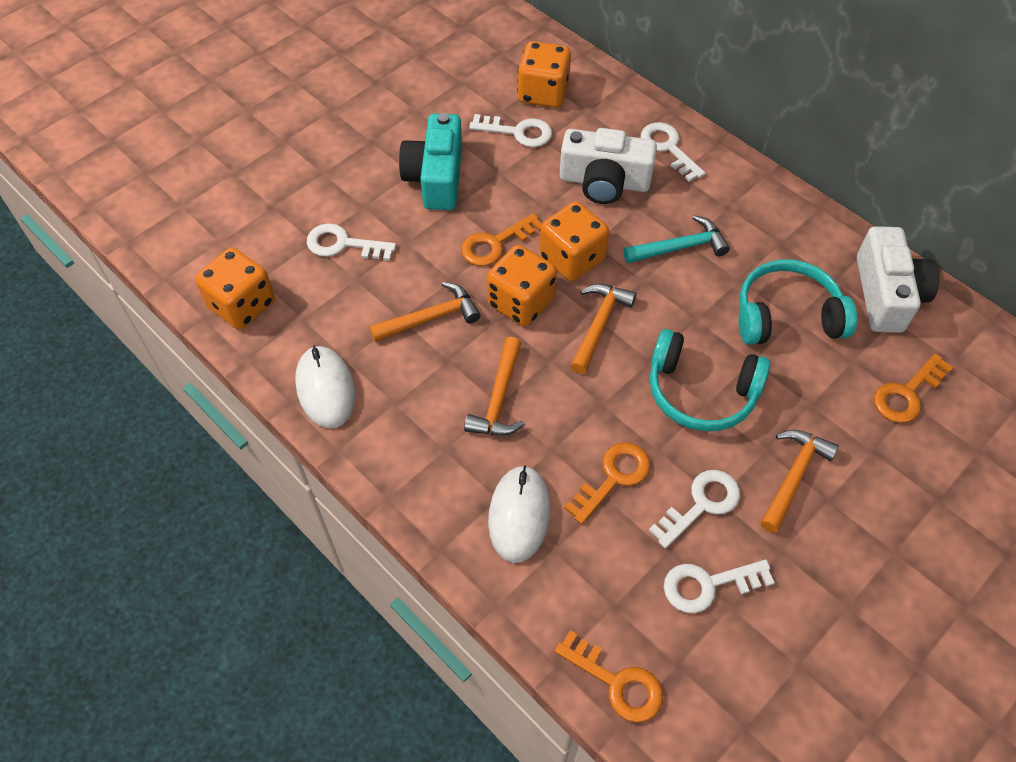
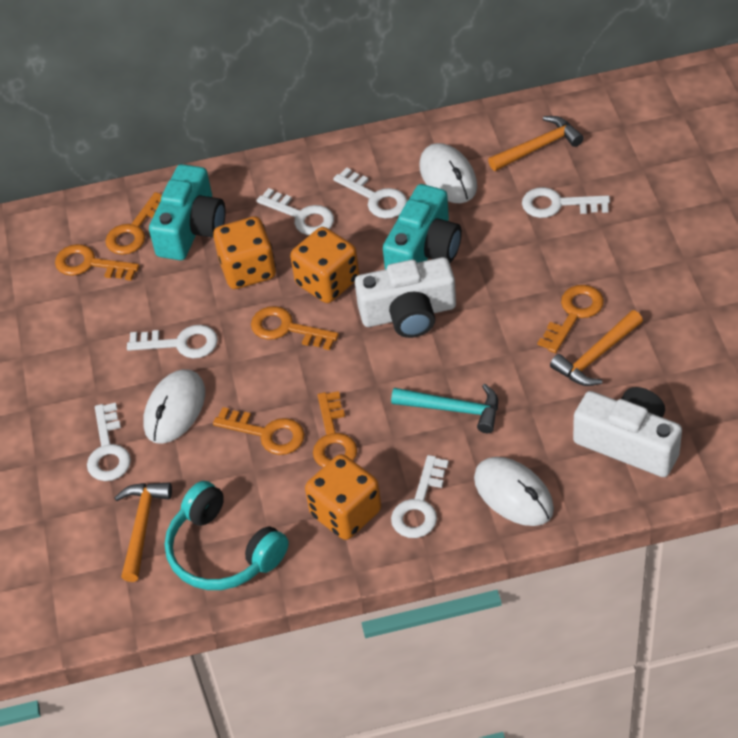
orange dice: [195,248,275,329] [487,245,557,326] [517,41,571,108] [540,202,609,281] = 4 -> [213,216,276,289] [290,227,359,303] [305,454,381,540] = 3
orange hammer: [370,282,481,342] [464,337,525,436] [570,284,636,374] [761,430,839,533] = 4 -> [115,482,172,582] [488,116,584,171] [550,310,643,386] = 3
orange key: [461,213,542,266] [555,630,663,723] [564,442,650,524] [874,353,953,423] = 4 -> [55,244,139,281] [105,192,162,255] [213,407,305,455] [251,306,339,350] [313,391,357,467] [538,285,604,353] = 6
turquoise camera: [399,113,462,210] = 1 -> [149,164,226,260] [383,184,462,269] = 2
turquoise headphones: [650,329,771,431] [739,259,857,345] = 2 -> [165,481,289,590] = 1
white key: [307,223,396,261] [469,114,552,147] [641,122,705,182] [649,470,740,548] [664,560,775,613] = 5 -> [87,403,131,481] [127,325,218,358] [256,188,334,235] [333,167,407,219] [391,455,449,538] [522,187,610,218] = 6
white mouse: [295,346,355,428] [488,465,550,563] = 2 -> [143,369,205,444] [419,143,477,203] [474,457,554,526] = 3

